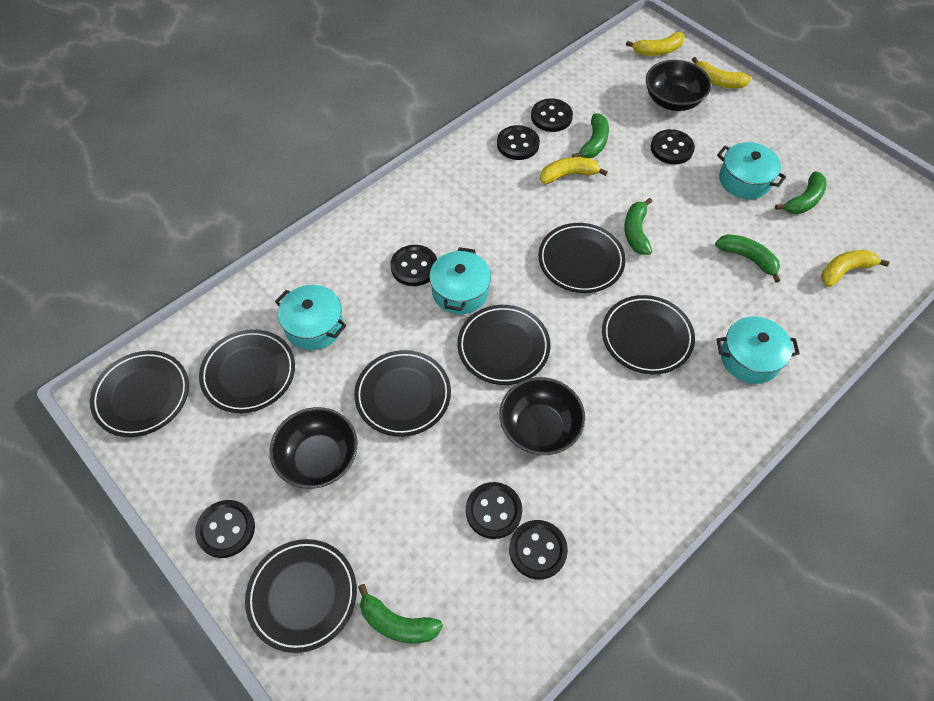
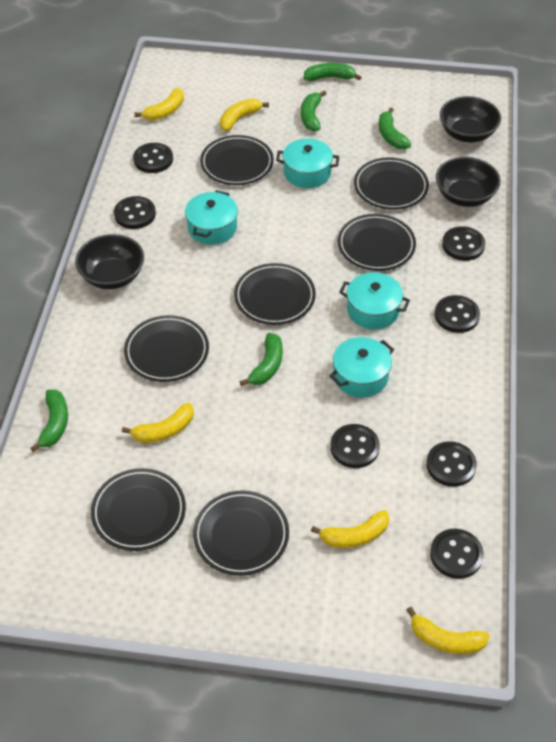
yellow banana: [540,157,608,184] [626,32,685,56] [692,57,751,88] [821,250,889,287] = 4 -> [122,403,194,443] [135,88,184,121] [220,99,269,131] [311,510,389,548] [406,607,490,654] = 5

